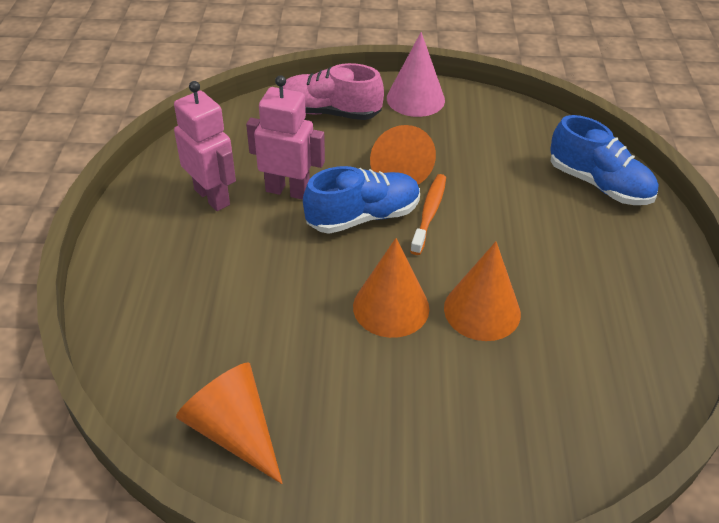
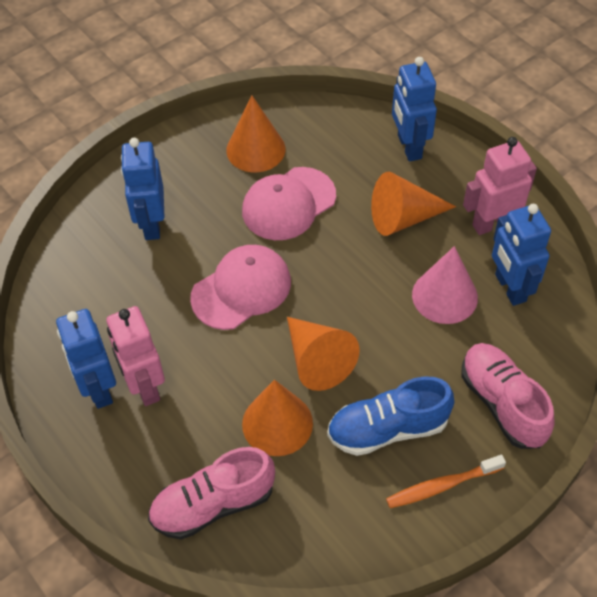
blue robot: none = 0 -> [56,309,116,409] [121,138,164,240] [392,57,437,162] [492,204,551,306] = 4
blue shoe: [303,166,420,234] [550,115,658,205] = 2 -> [327,376,454,456] = 1
pink cap: none = 0 -> [190,245,291,330] [242,167,336,240] = 2
pink shoe: [283,63,384,120] = 1 -> [148,447,275,540] [461,343,555,449] = 2

